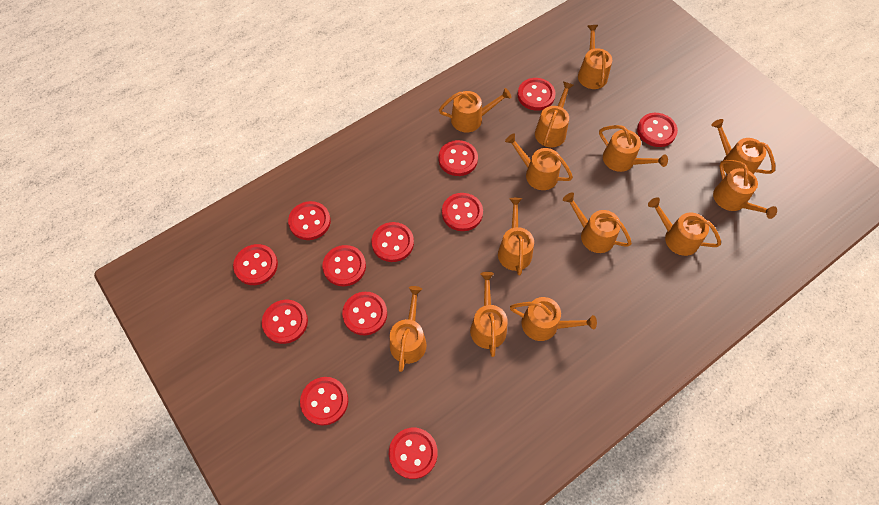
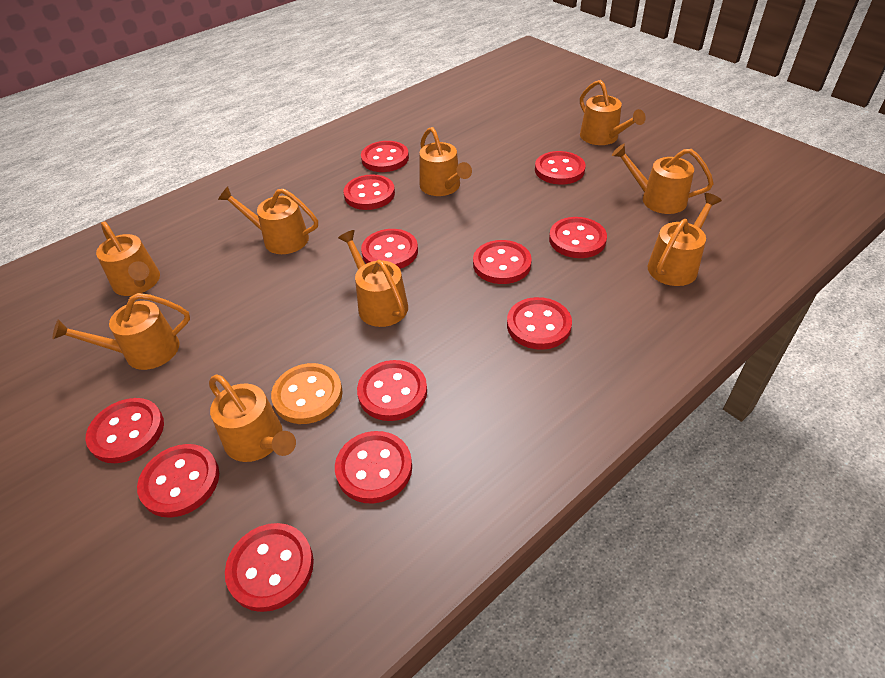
orange button: none = 0 -> [271,363,343,424] = 1
orange watering can: [390,286,426,372] [439,88,511,132] [470,272,508,357] [498,198,534,275] [505,134,573,190] [510,297,597,341] [535,82,574,147] [563,192,632,253] [578,25,612,89] [599,125,668,172] [648,197,721,256] [711,119,775,174] [713,160,777,219] = 13 -> [53,293,190,370] [96,222,160,296] [209,375,296,462] [218,187,318,254] [338,230,408,327] [420,127,472,196] [580,80,646,145] [612,144,714,214] [648,193,722,286] = 9

